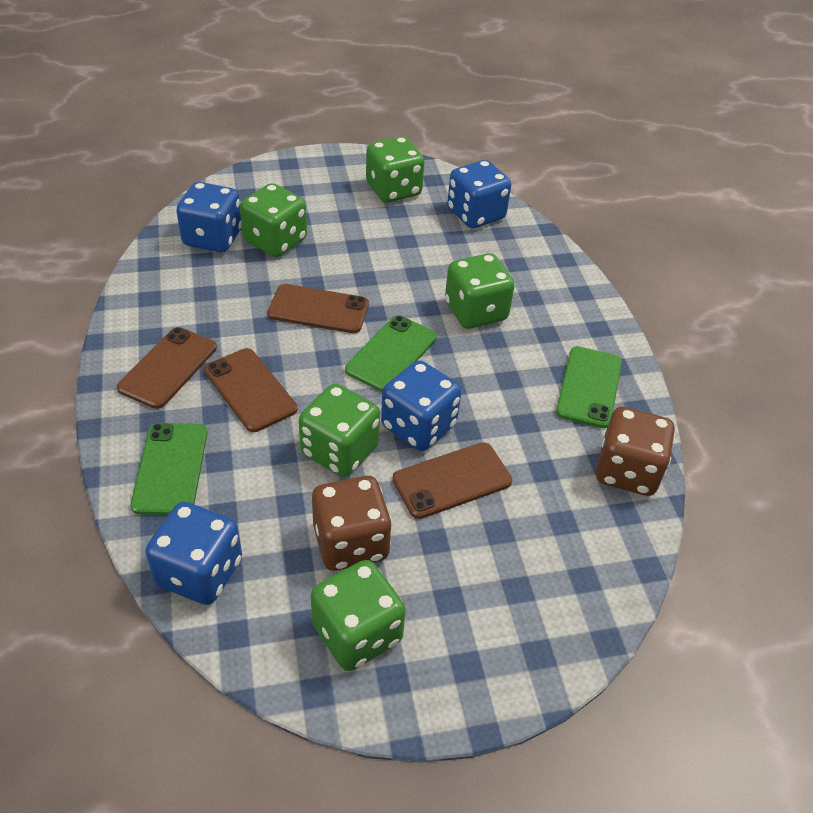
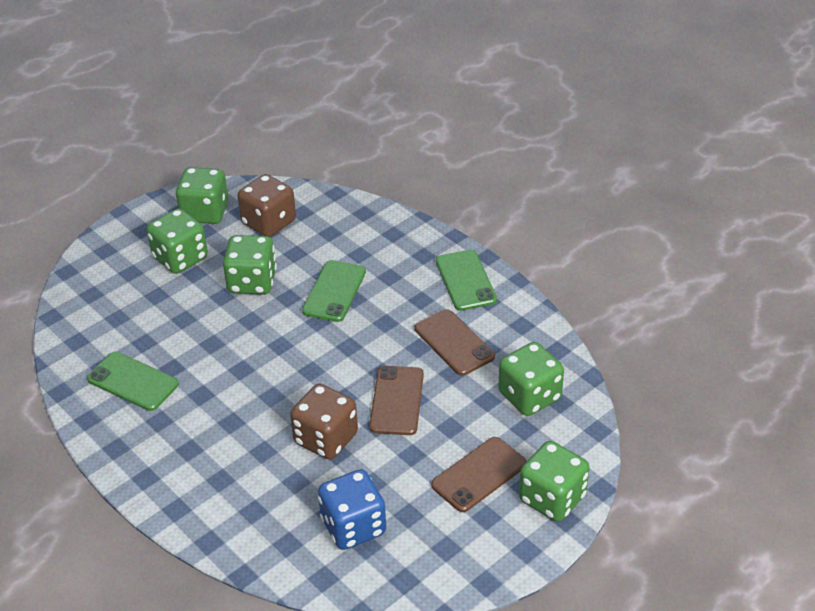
blue dice: [145,502,242,605] [176,182,242,252] [381,360,461,451] [447,160,511,228] = 4 -> [318,469,386,550] = 1
brown phone: [117,327,217,409] [204,348,297,432] [267,284,369,333] [392,442,512,519] = 4 -> [369,366,424,435] [415,309,495,376] [431,437,527,512] = 3

